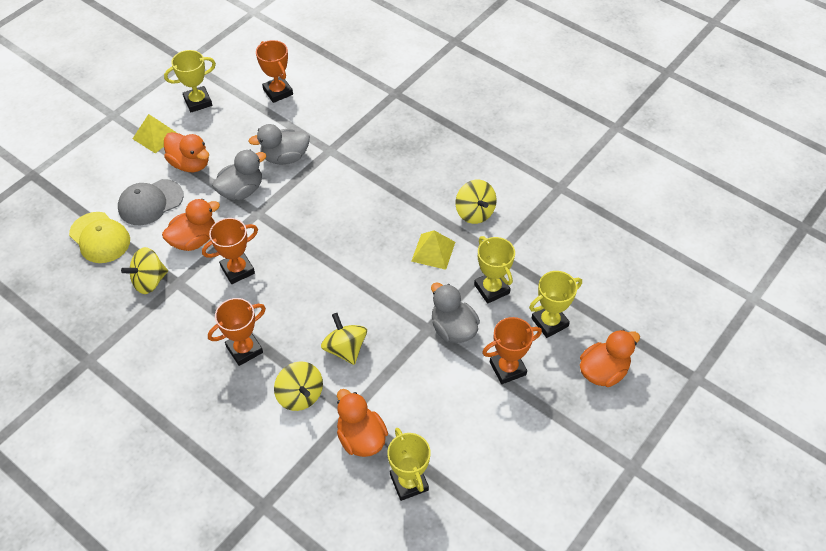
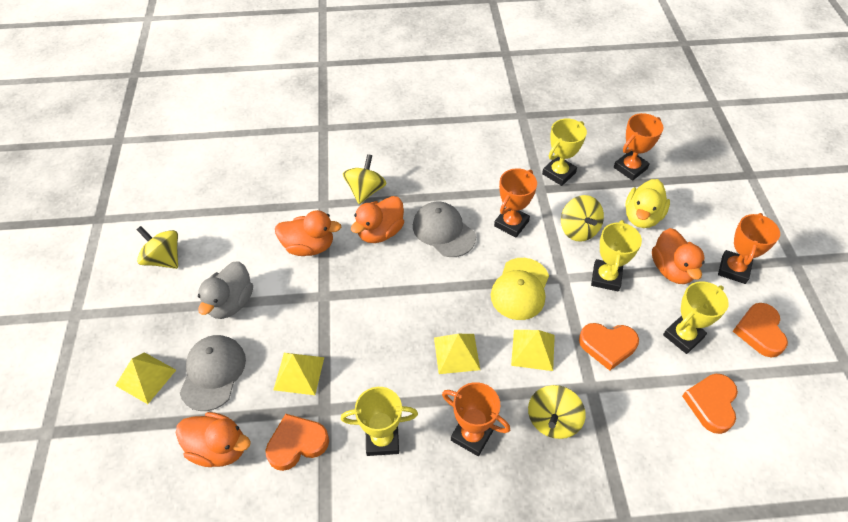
grey cap: [118,179,184,225] = 1 -> [180,335,246,411] [413,201,476,257] = 2
grey duck: [212,150,266,200] [248,124,310,165] [431,283,480,343] = 3 -> [198,261,253,319] = 1
orange heart: none = 0 -> [265,414,329,471] [579,323,639,371] [682,374,738,434] [733,303,788,357] = 4
yellow duck: none = 0 -> [625,179,670,228] = 1
yellow pyramid: [133,114,177,154] [412,230,455,270] = 2 -> [115,352,176,404] [274,353,324,395] [434,334,480,374] [511,330,555,371] = 4

